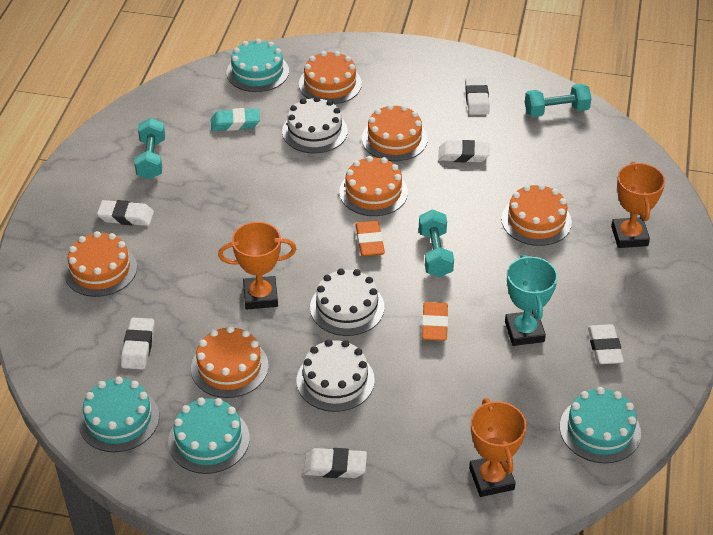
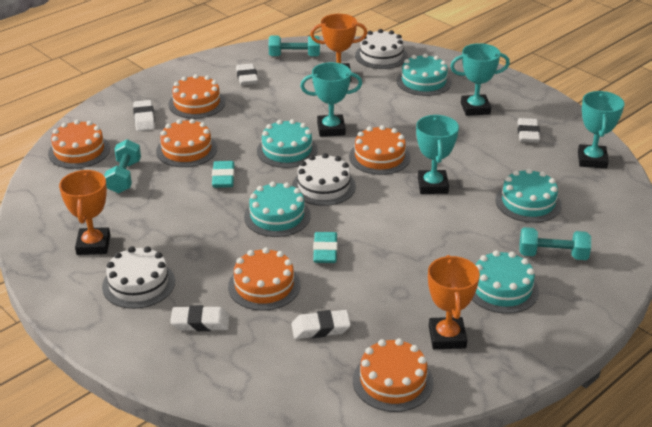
orange eraser: [355,221,385,256] [422,302,448,341] = 2 -> none = 0
turquoise cake: [79,377,159,452] [168,398,250,474] [227,39,289,92] [560,387,641,463] = 4 -> [244,182,311,237] [257,119,318,168] [397,53,452,96] [472,250,539,314] [495,168,562,223] = 5
turquoise eraser: [211,108,260,131] = 1 -> [212,161,235,188] [313,232,338,263] = 2
turquoise trophy: [505,254,558,346] = 1 -> [300,62,362,137] [416,115,459,194] [450,43,510,116] [578,91,624,169] = 4
white eraser: [97,200,154,226] [121,318,154,370] [303,448,367,478] [438,140,490,163] [465,77,490,115] [588,324,624,364] = 6 -> [133,100,155,131] [170,305,230,331] [236,63,258,85] [291,310,351,339] [517,118,540,143] = 5

